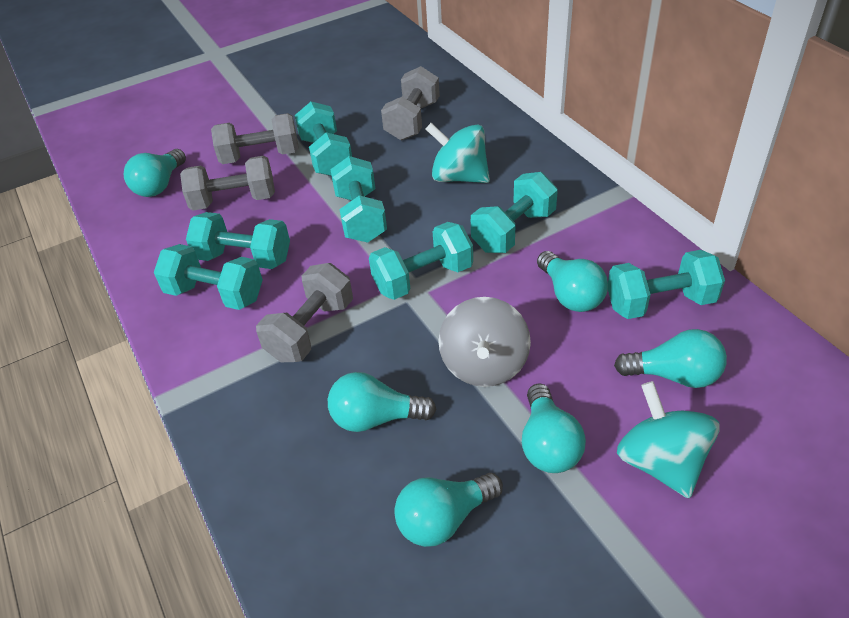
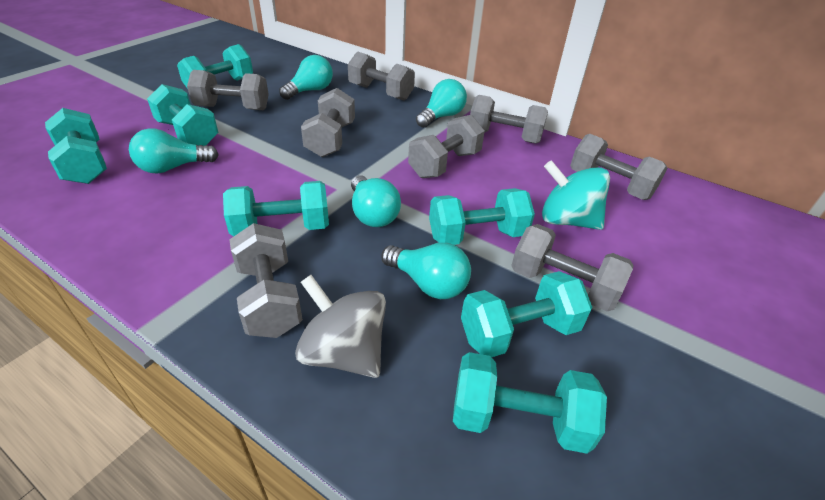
grey dumbbell: [180,156,275,210] [211,113,299,164] [256,263,353,362] [381,66,440,140] = 4 -> [187,70,269,110] [229,223,303,338] [301,88,355,157] [348,52,415,101] [408,115,485,178] [470,95,548,144] [511,224,634,311] [570,134,667,200] = 8
turquoise light bulb: [123,149,186,197] [328,372,437,432] [394,473,503,547] [522,384,586,473] [537,251,608,312] [614,329,727,388] = 6 -> [129,128,219,174] [279,55,333,100] [351,175,401,227] [381,243,471,299] [416,79,467,128] = 5
turquoise spinning top: [426,123,490,183] [617,381,719,498] = 2 -> [542,160,610,230] = 1

